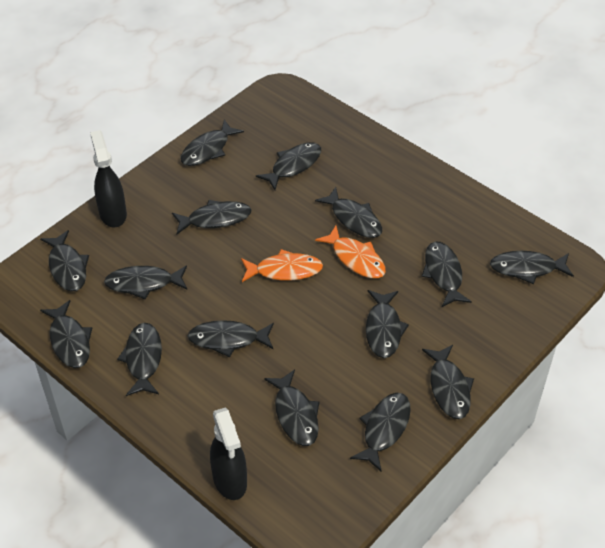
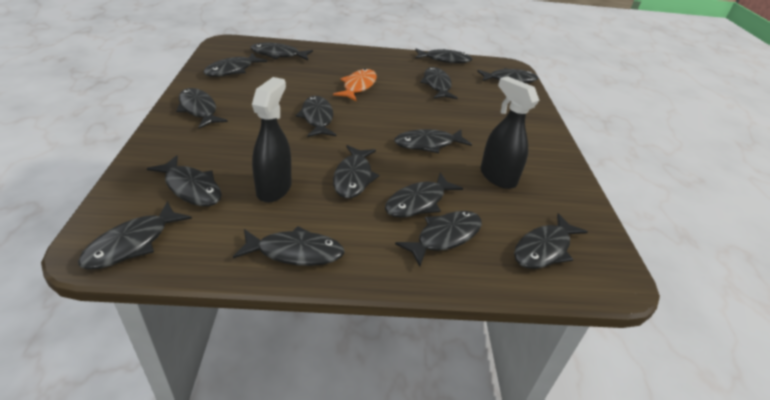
orange fish: [241,249,323,282] [315,226,386,278] = 2 -> [333,69,377,101] = 1

